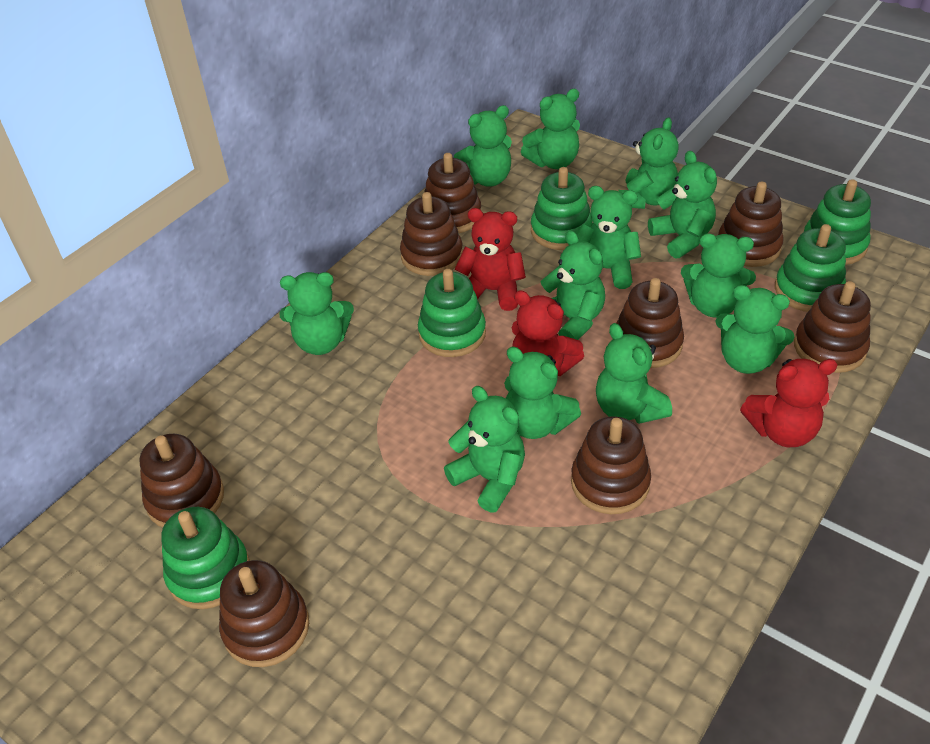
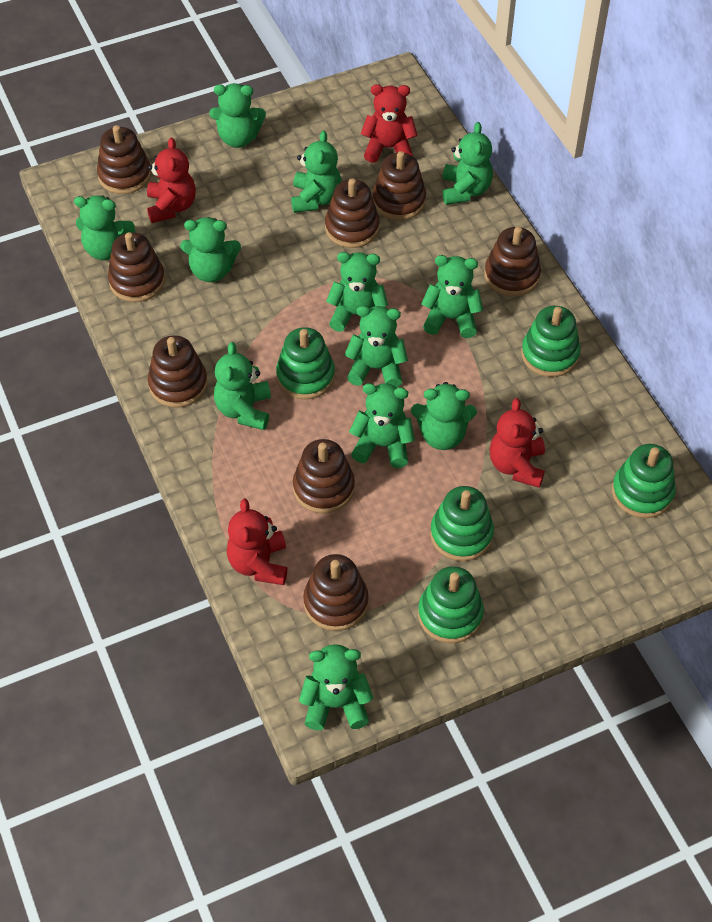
red teddy bear: [455,208,526,311] [511,290,584,376] [740,359,838,447] = 3 -> [147,138,196,223] [227,499,287,585] [361,84,418,163] [490,398,545,488] = 4

